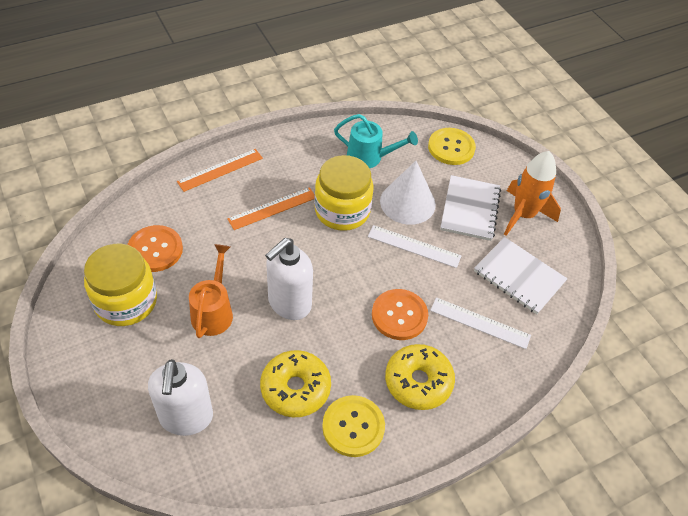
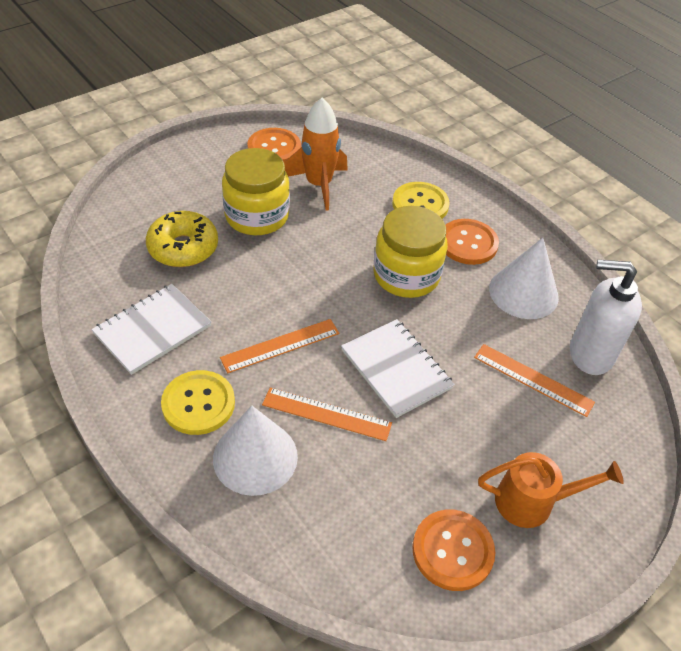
orange button: [127,225,183,272] [372,289,428,340] = 2 -> [247,128,301,164] [412,509,495,591] [445,219,499,265] = 3
orange ruler: [177,149,263,192] [227,187,315,230] = 2 -> [220,319,339,373] [262,388,392,441] [474,344,595,417] = 3
turquoise watering can: [334,114,418,168] = 1 -> none = 0
white cone: [380,161,436,225] = 1 -> [213,406,298,496] [489,238,559,319] = 2
white ruler: [368,225,461,268] [430,297,531,349] = 2 -> none = 0
white soap dispenser: [148,359,213,436] [265,238,313,320] = 2 -> [570,260,642,375] = 1
yellow donut: [260,350,331,417] [385,344,455,410] = 2 -> [146,211,218,267] = 1

